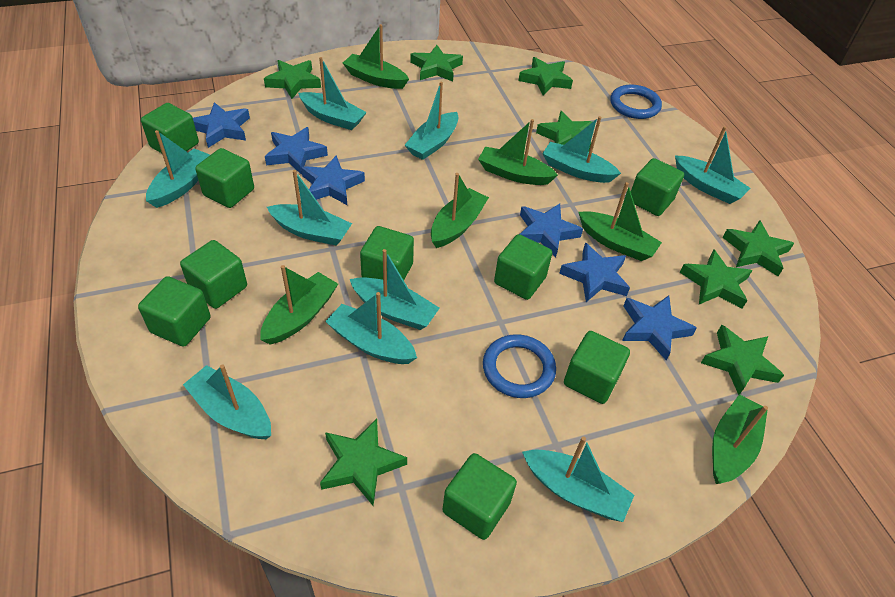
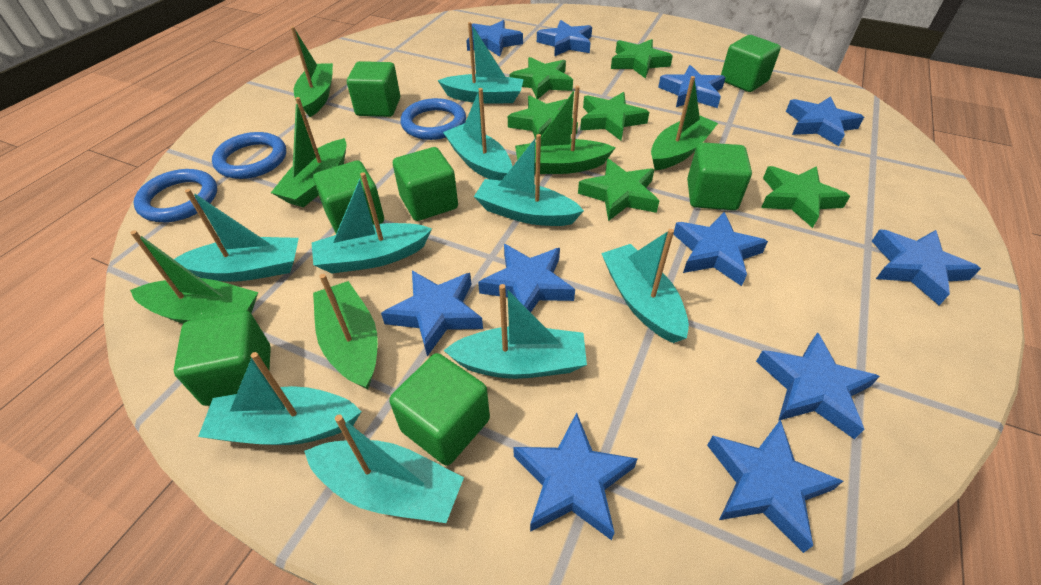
blue ring: [483,334,556,398] [610,85,662,119] = 2 -> [133,169,217,222] [212,132,286,179] [400,98,466,140] = 3
blue star: [193,102,250,148] [265,127,328,175] [301,155,365,205] [520,203,583,258] [559,242,630,302] [622,296,697,360] = 6 -> [381,271,483,356] [466,20,523,57] [478,244,575,312] [513,412,638,540] [537,20,592,57] [658,65,726,108] [673,212,768,286] [707,419,843,553] [756,332,880,439] [786,96,864,146] [872,229,981,305] = 11
green cube: [138,276,211,347] [141,103,199,153] [180,240,247,309] [195,148,254,208] [360,226,414,280] [442,453,517,540] [494,234,552,300] [564,331,630,404] [631,158,684,216] = 9 -> [174,310,271,406] [313,160,384,233] [347,61,400,117] [389,353,490,466] [393,147,458,221] [687,142,752,210] [721,35,781,92] = 7
green star: [264,60,321,99] [320,419,407,506] [410,45,463,82] [519,57,573,95] [536,111,592,151] [680,250,752,309] [701,325,784,395] [723,220,794,276] = 8 -> [508,96,578,139] [510,57,573,99] [578,159,659,221] [580,92,649,141] [611,39,673,79] [761,166,850,228] = 6
turquoise boat: [146,130,210,208] [183,364,271,439] [267,170,352,246] [298,57,367,130] [325,292,417,364] [350,249,440,330] [405,81,459,160] [522,436,634,522] [542,116,621,183] [675,127,751,204] = 10 -> [174,189,299,282] [198,352,362,445] [304,414,464,523] [312,172,432,273] [438,22,524,103] [443,88,512,181] [443,284,587,379] [474,134,584,226] [601,229,689,343] = 9

